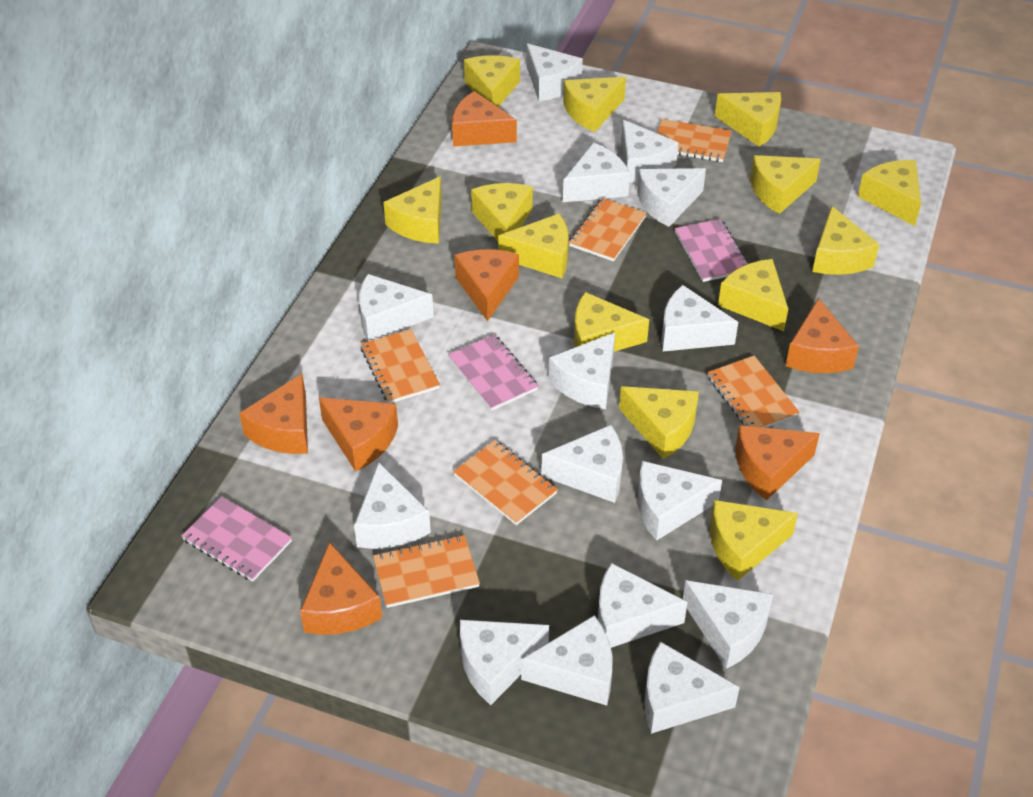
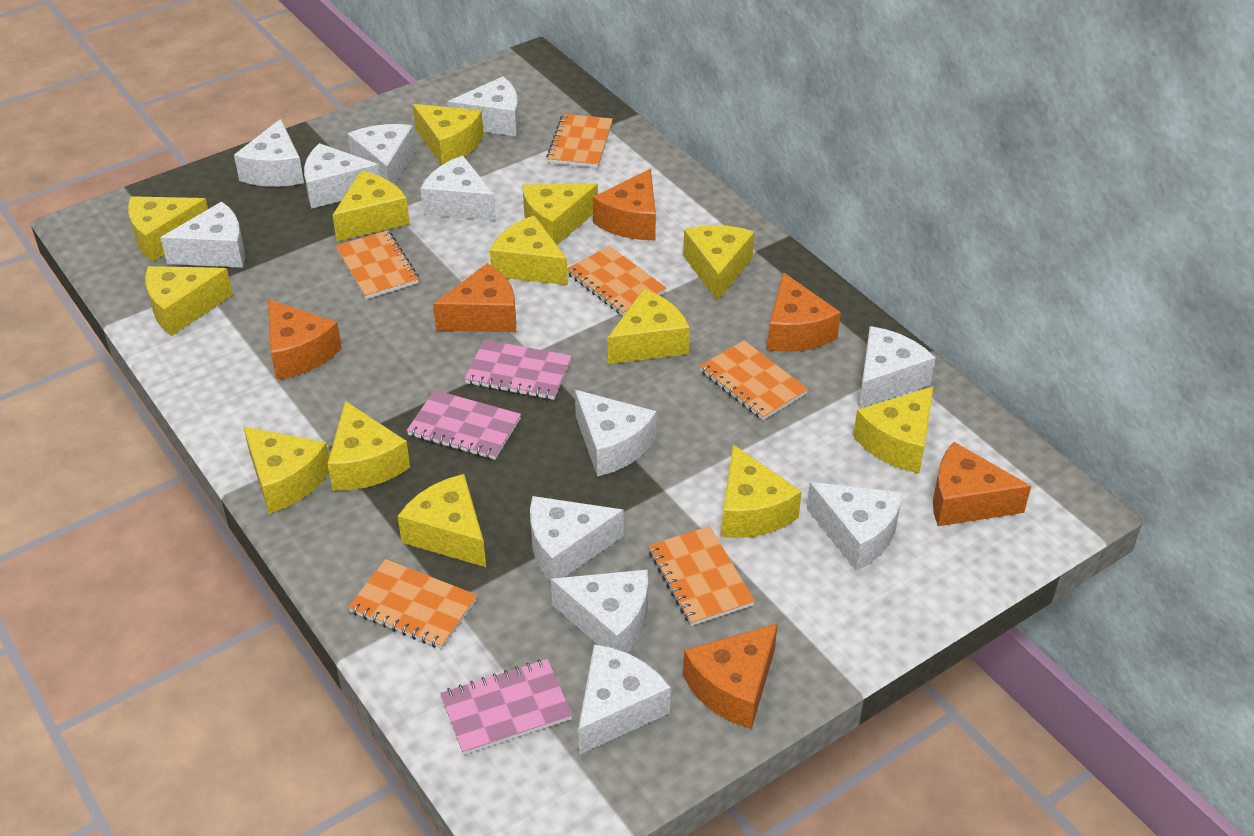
orange cheese: [239,374,308,454] [300,542,382,635] [319,398,398,472] [452,91,517,146] [455,249,519,321] [735,425,820,500] [786,298,859,373] = 7 -> [268,299,342,380] [433,263,516,332] [593,169,656,240] [683,623,778,729] [767,272,841,352] [933,442,1031,526] = 6
white cheese: [354,462,431,549] [359,274,434,341] [460,620,549,705] [521,615,612,705] [527,44,583,101] [541,425,623,503] [549,332,615,409] [563,143,630,202] [598,563,688,648] [621,120,679,183] [637,168,706,227] [638,461,722,541] [644,641,740,734] [661,285,738,351] [683,580,773,669] = 15 -> [160,202,245,268] [234,119,304,187] [304,143,380,209] [348,124,416,184] [420,156,496,221] [447,77,519,136] [530,496,624,581] [551,570,648,653] [575,390,656,477] [578,644,671,755] [807,482,902,571] [859,326,935,409] = 12

